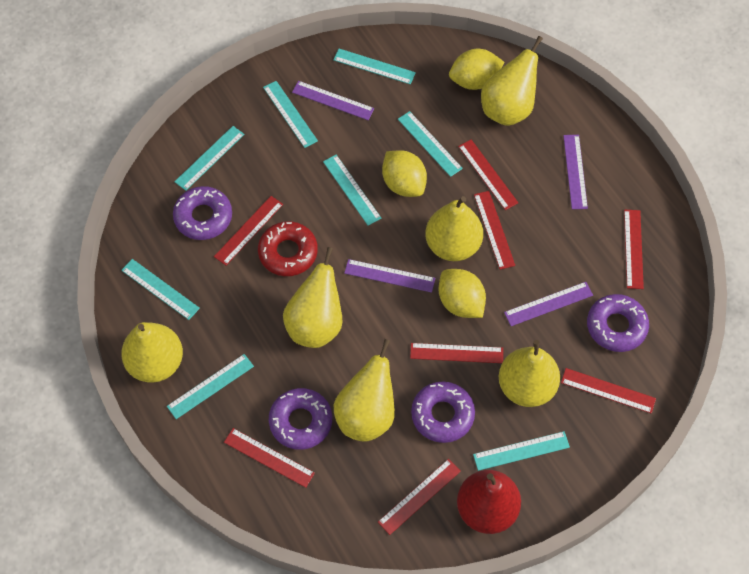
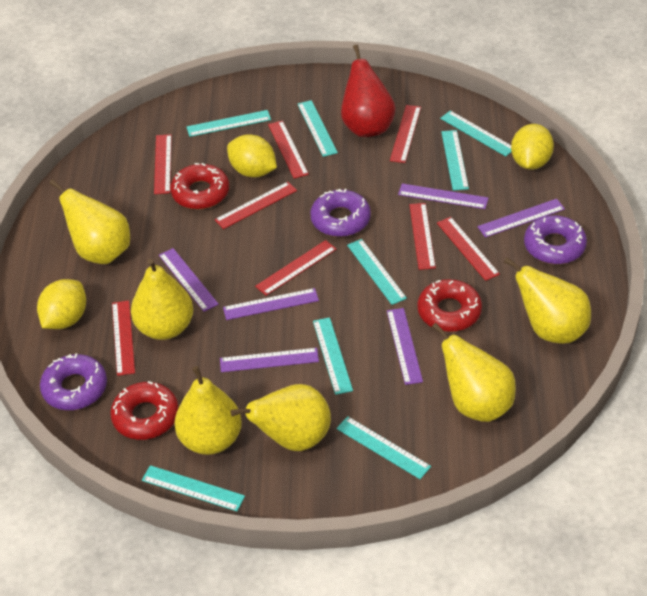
purple donut: [173,186,232,240] [269,388,332,450] [411,382,475,443] [587,294,649,352] = 4 -> [40,353,107,410] [310,189,371,237] [524,215,587,264] = 3
purple ruler: [292,81,375,120] [344,259,435,293] [504,282,593,326] [563,135,588,209] = 4 -> [159,248,219,312] [220,348,319,372] [223,288,319,320] [387,308,423,385] [398,183,488,209] [477,199,565,238] = 6
red donut: [258,221,318,276] = 1 -> [110,381,179,440] [170,163,229,209] [417,279,482,332] = 3

